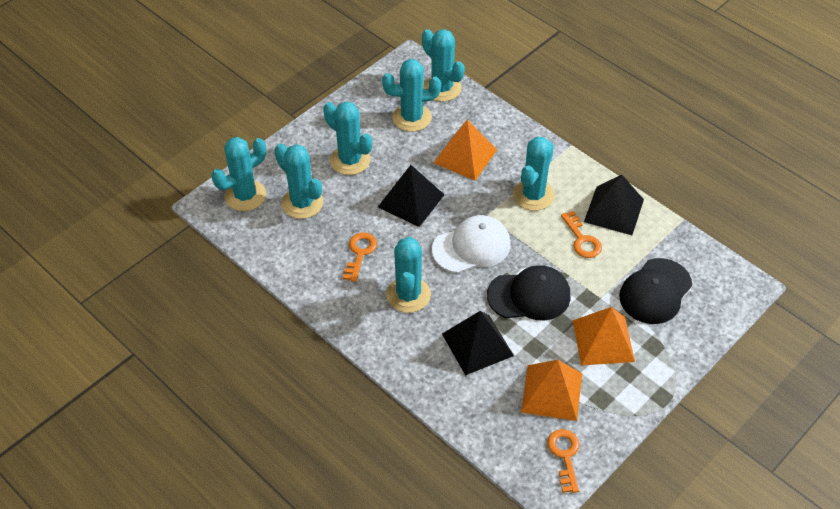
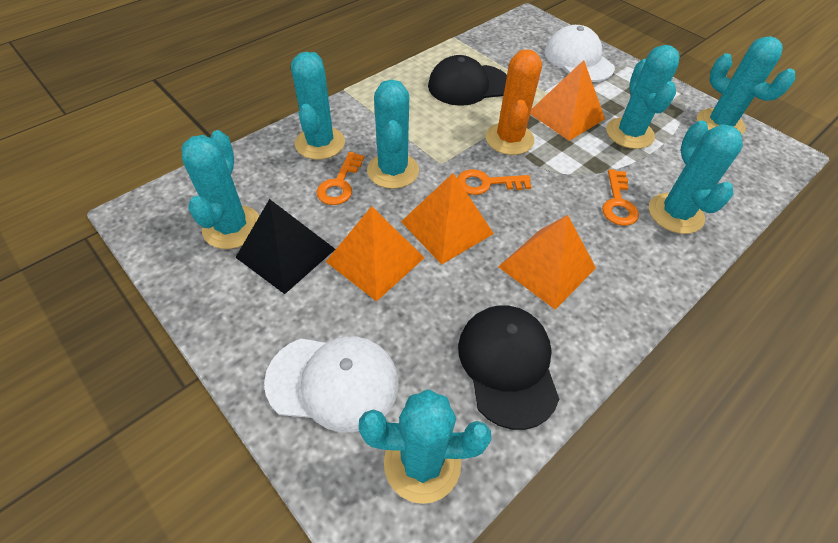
black pyramid: [378,165,444,227] [442,311,514,375] [584,175,644,235] = 3 -> [235,199,335,294] = 1
orange cactus: none = 0 -> [486,49,542,155] = 1
orange pyramid: [434,120,497,181] [521,360,582,421] [573,307,635,366] = 3 -> [326,206,425,302] [401,173,494,265] [498,215,596,309] [530,60,605,141] = 4
white cap: [432,215,511,273] = 1 -> [264,336,399,433] [544,25,615,82] = 2

